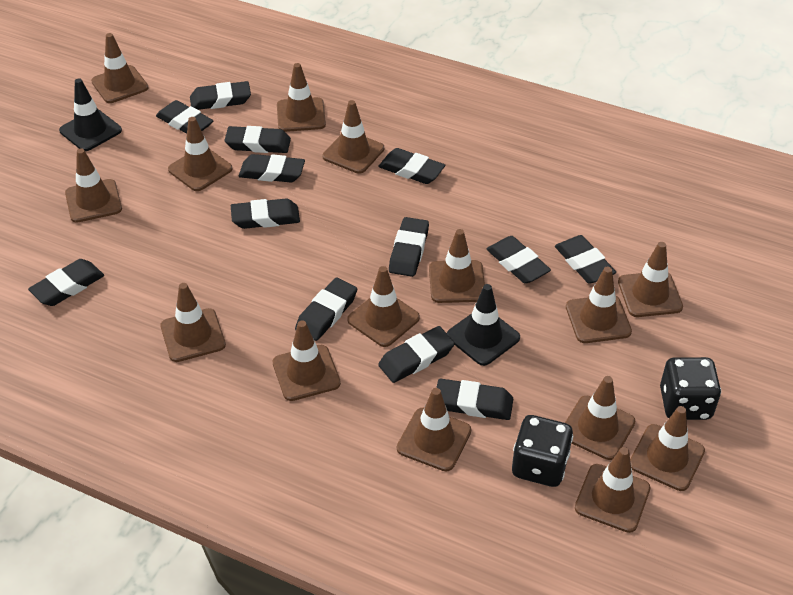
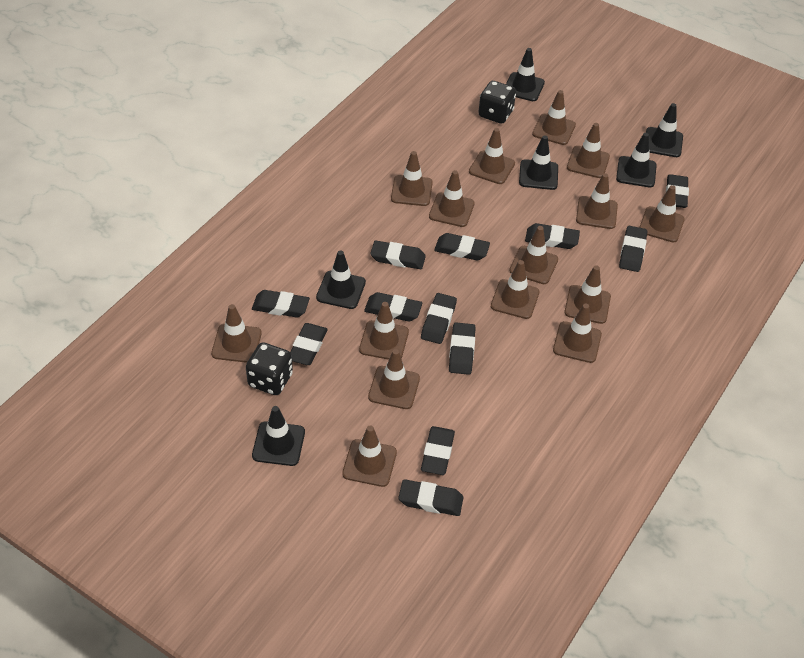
black eraser: [28,259,104,306] [156,100,214,134] [190,81,251,110] [224,126,291,153] [231,199,300,229] [239,154,305,182] [295,278,357,341] [378,148,445,184] [378,326,455,383] [389,217,429,277] [436,379,513,420] [487,236,551,284] [555,235,616,284] = 13 -> [252,290,310,318] [290,323,328,365] [364,292,422,322] [370,240,426,269] [398,479,464,516] [421,293,457,344] [421,426,455,475] [434,233,490,260] [449,322,476,375] [525,223,580,249] [619,226,647,272] [666,174,689,208] = 12
black traffic cone: [59,78,122,151] [447,284,520,366] = 2 -> [252,406,305,466] [316,250,366,309] [506,48,545,101] [519,135,558,190] [616,133,657,187] [646,103,683,157] = 6

